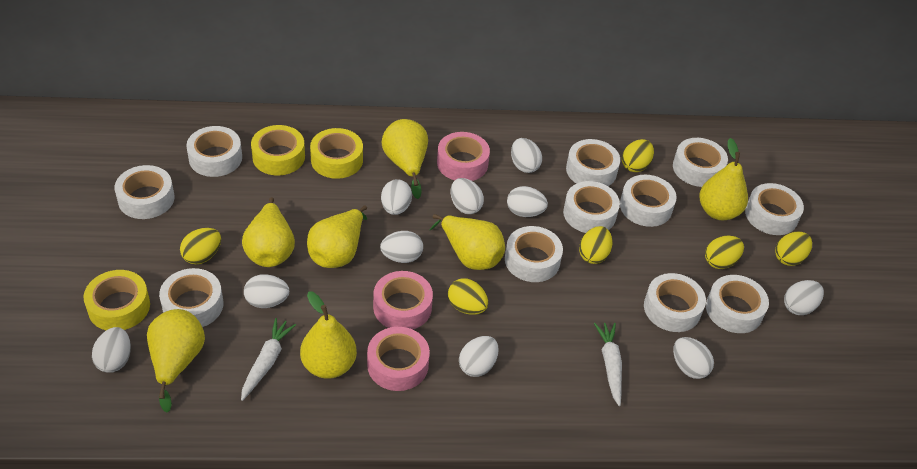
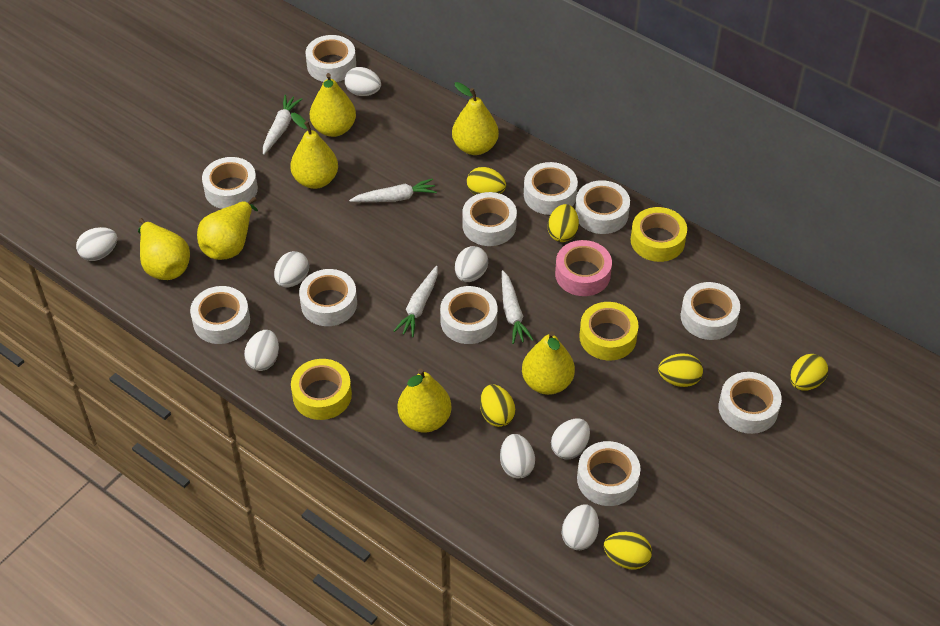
pink tape: [367,327,430,391] [373,271,433,330] [437,132,490,181] = 3 -> [555,240,612,296] = 1
white carrot: [241,318,296,401] [594,323,622,406] = 2 -> [263,95,302,155] [349,178,437,202] [394,266,438,337] [502,270,533,344] = 4
white egg: [92,327,131,373] [244,274,289,308] [380,231,423,263] [381,179,412,215] [450,178,484,214] [459,336,499,377] [507,186,548,217] [511,138,542,173] [673,337,714,379] [784,280,824,315] = 10 -> [76,227,117,261] [244,330,279,371] [274,251,309,288] [345,67,381,96] [455,246,488,282] [500,434,535,478] [551,418,590,459] [562,504,599,550] = 8

